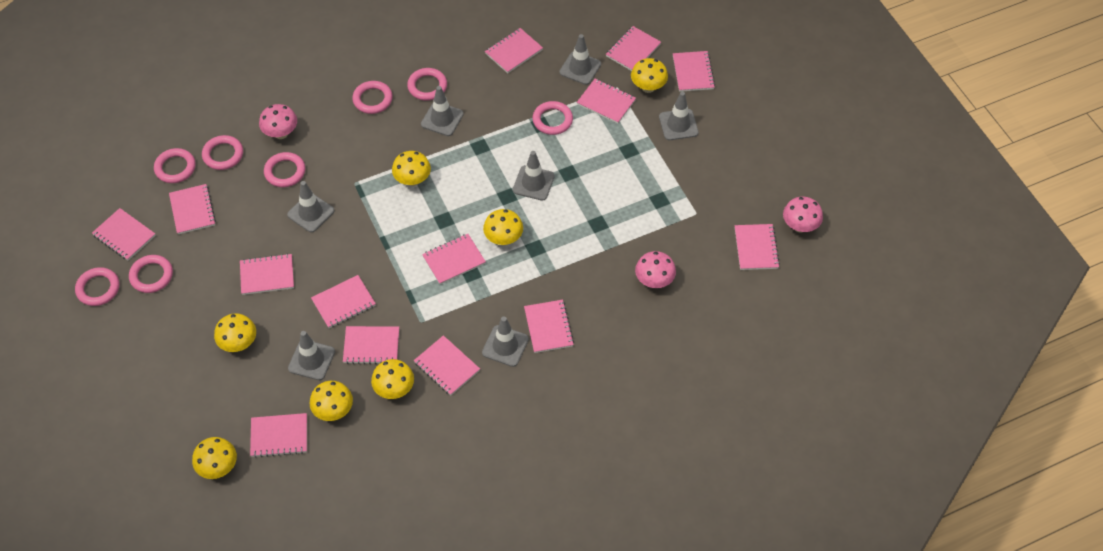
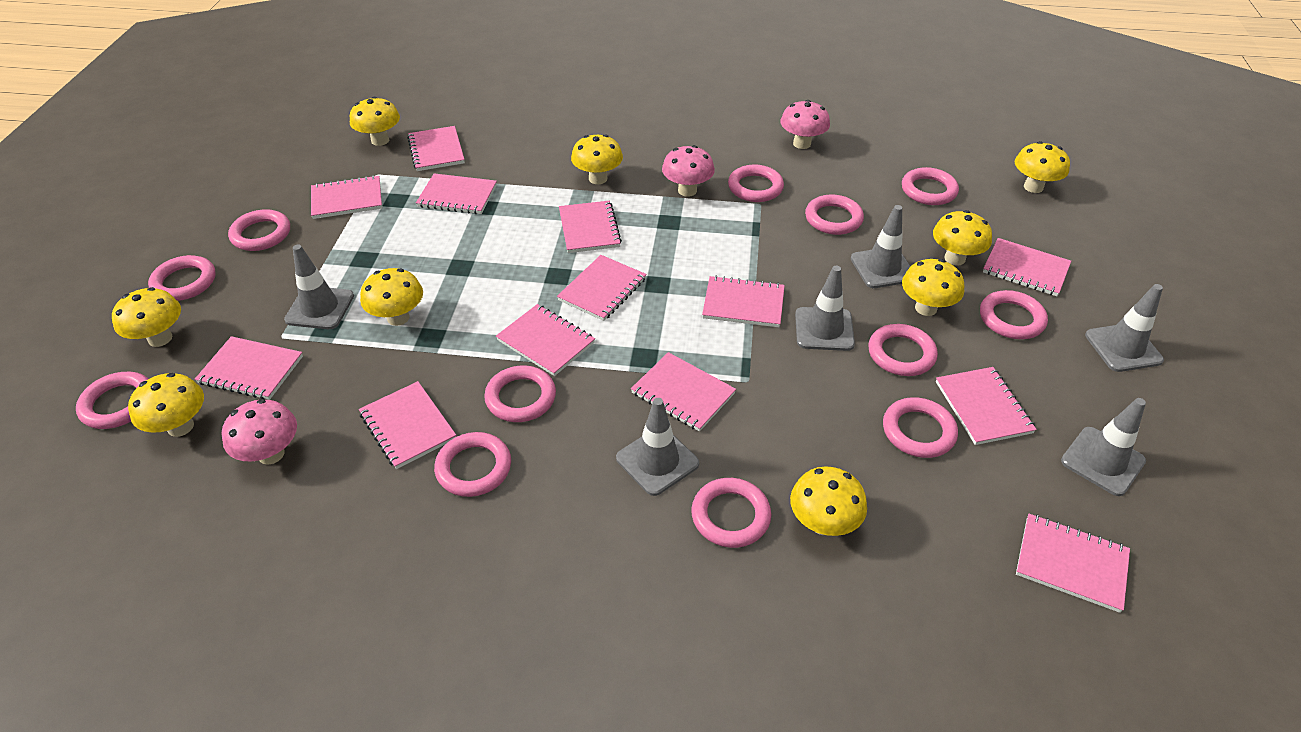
grey traffic cone: [287,181,334,232] [288,331,335,380] [421,86,464,136] [482,316,529,367] [513,151,555,201] [559,34,601,85] [659,91,699,140] = 7 -> [284,244,354,329] [616,398,699,496] [795,266,855,351] [851,205,911,288] [1061,398,1146,496] [1085,284,1164,372] = 6
pink notebook: [92,208,156,260] [169,184,216,234] [240,254,294,295] [250,413,307,458] [311,275,376,328] [343,326,399,364] [414,335,480,396] [422,234,486,284] [485,28,543,73] [524,300,574,353] [577,79,636,124] [606,26,661,71] [673,51,715,92] [735,224,780,270] = 14 -> [195,336,303,400] [311,175,382,219] [359,381,456,469] [407,126,465,171] [416,173,497,214] [496,304,595,376] [557,255,646,321] [559,201,622,253] [631,352,736,432] [702,276,785,327] [936,367,1037,445] [983,238,1071,296] [1016,514,1130,613] = 13
pink ring: [75,267,119,306] [129,255,173,293] [154,148,196,183] [202,135,243,170] [264,152,305,187] [352,81,393,114] [407,68,447,101] [533,101,573,135] = 8 -> [76,371,148,429] [148,255,216,301] [228,209,290,251] [434,432,511,497] [484,366,556,422] [691,478,771,548] [728,165,784,202] [805,195,864,235] [868,324,938,376] [883,397,958,458] [902,167,959,205] [980,290,1048,339] = 12
yellow mushroom: [192,437,237,479] [214,313,256,352] [310,381,353,421] [371,359,414,399] [392,151,431,186] [483,209,523,245] [631,58,668,93] = 7 -> [112,287,181,347] [128,373,204,437] [350,97,400,146] [360,268,423,326] [571,134,623,184] [790,467,867,536] [902,259,965,316] [933,210,992,265] [1015,141,1070,193] = 9

